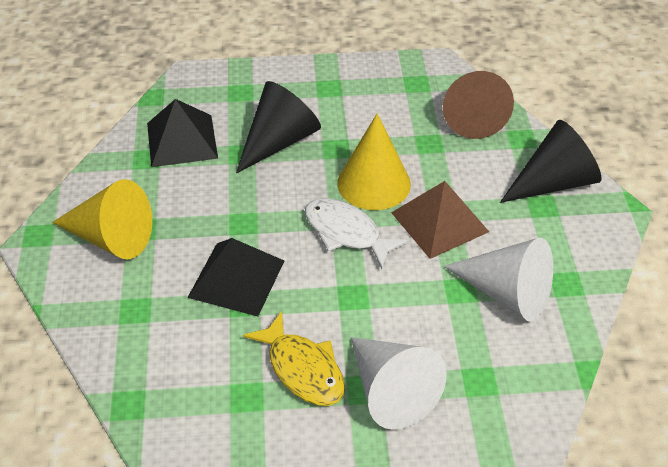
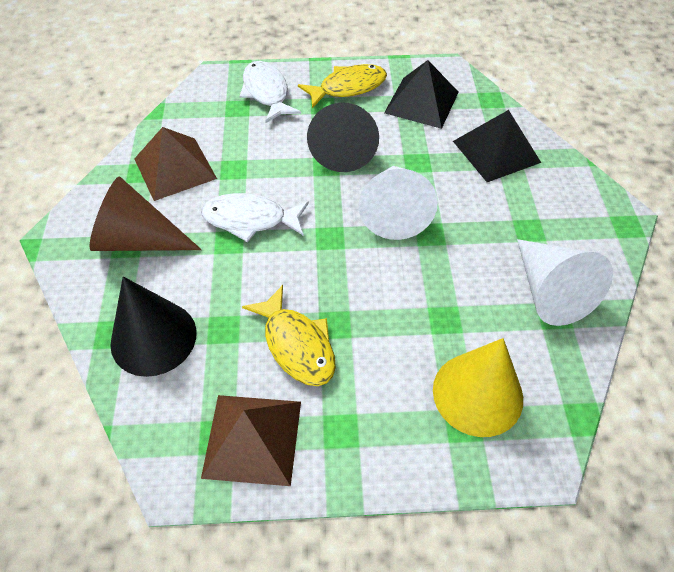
brown pyramid: [391,181,489,259] = 1 -> [134,127,217,201] [201,395,301,486] = 2
white fish: [305,198,408,269] = 1 -> [201,193,309,242] [240,61,301,123] = 2
yellow cone: [52,179,152,259] [337,114,411,210] = 2 -> [433,338,523,437] = 1
yellow fish: [243,311,345,406] = 1 -> [242,285,336,386] [298,64,387,108] = 2

